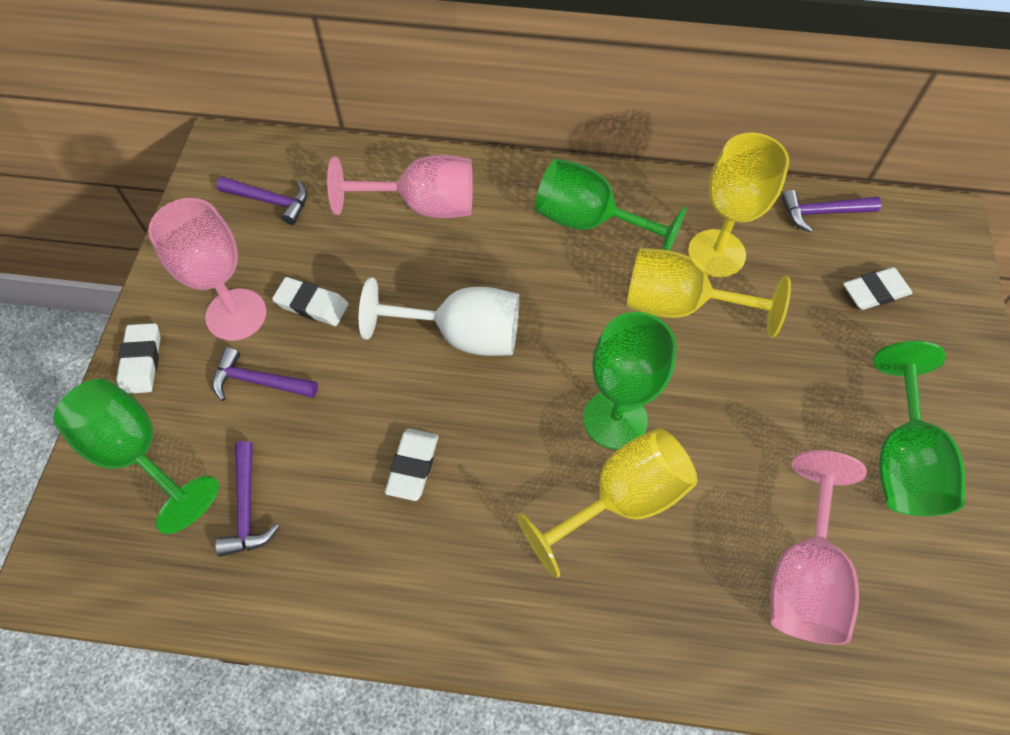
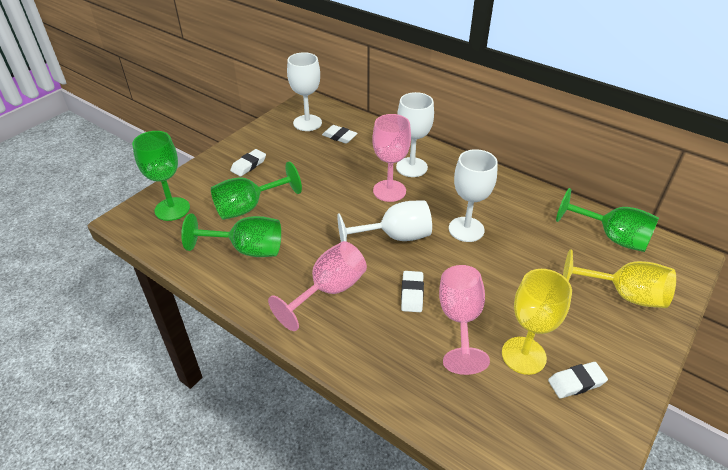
purple hammer: [212,347,318,401] [216,441,280,557] [217,177,307,225] [781,190,881,233] = 4 -> none = 0
white goblet: [359,277,519,356] = 1 -> [287,52,322,131] [337,200,432,242] [396,92,434,177] [449,149,498,242] = 4
yellow goblet: [517,428,698,578] [627,248,791,337] [688,133,789,277] = 3 -> [502,269,572,375] [563,249,676,308] = 2

